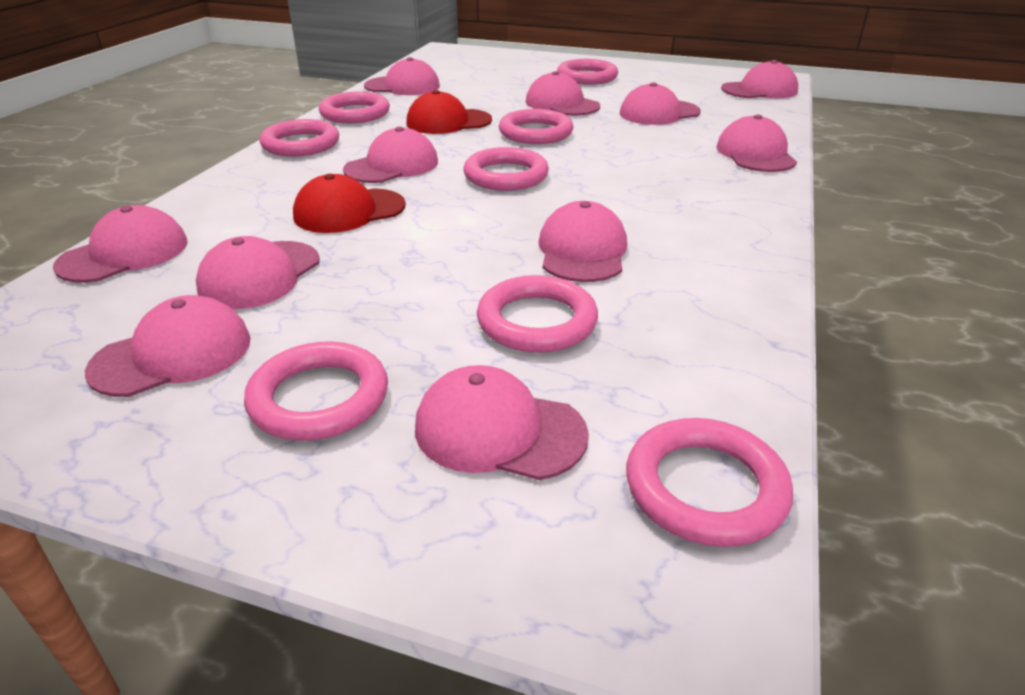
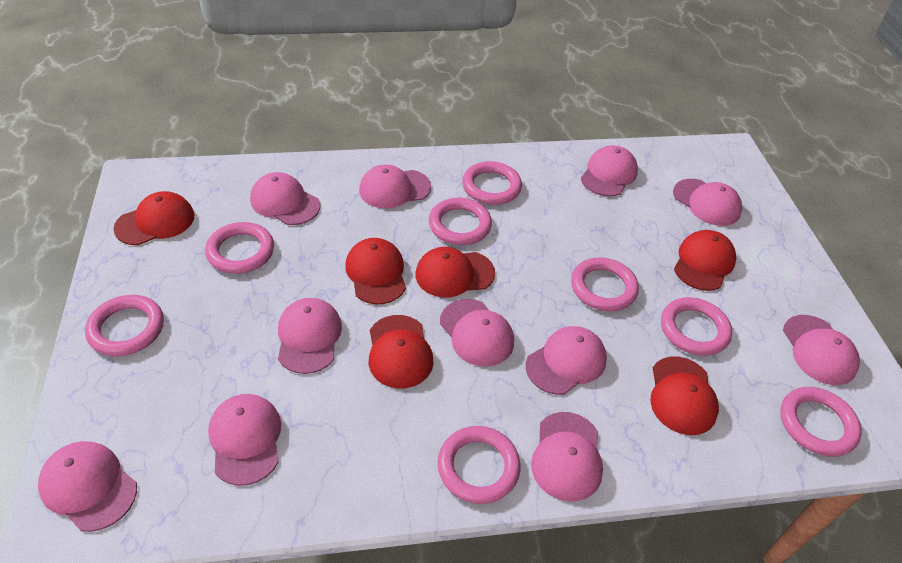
red cap: [293,174,406,233] [406,90,492,134] = 2 -> [113,191,194,246] [345,238,406,304] [369,315,433,388] [415,247,495,297] [650,357,719,435] [674,230,736,291] = 6

